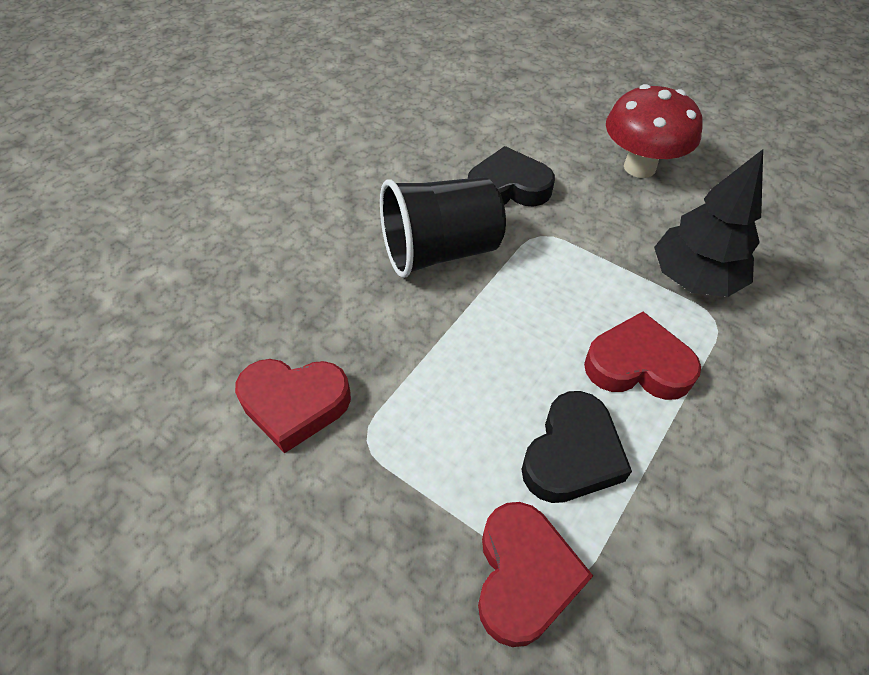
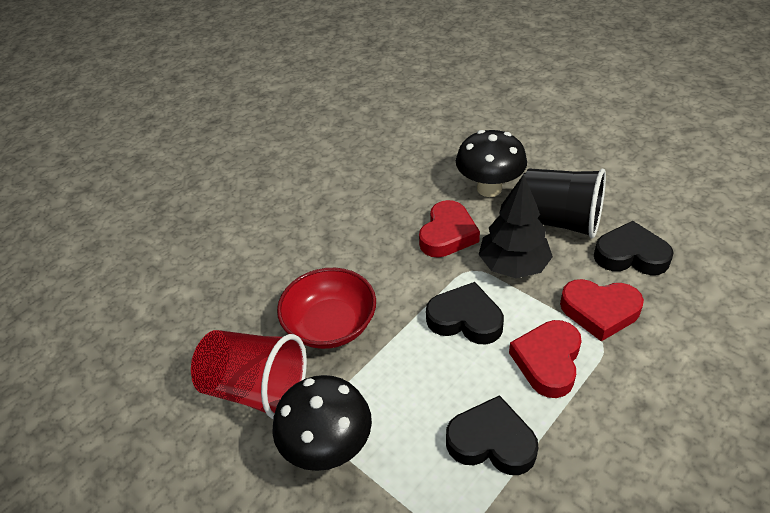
black heart: [468,146,555,206] [521,391,632,503] = 2 -> [426,282,504,344] [446,395,538,475] [594,221,673,275] = 3
black mushroom: none = 0 -> [272,375,372,471] [456,130,527,197] = 2
red bowl: none = 0 -> [277,268,376,349] = 1
red cup: none = 0 -> [191,330,307,419] = 1
red mushroom: [606,84,703,178] = 1 -> none = 0

